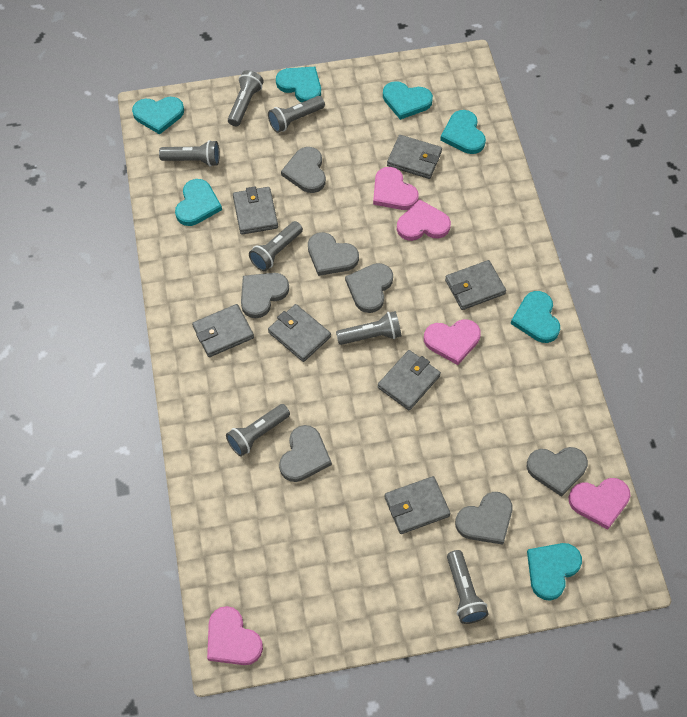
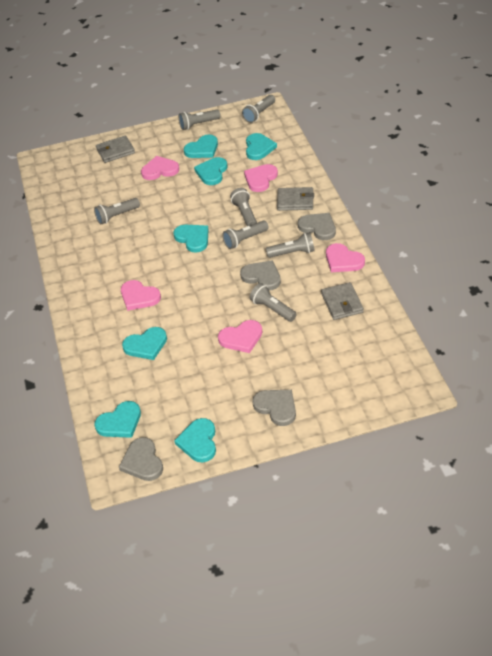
grey heart: [241,273,289,318] [279,425,332,482] [281,147,326,193] [308,232,359,276] [345,263,393,313] [455,492,513,545] [527,447,588,497] = 7 -> [119,437,163,481] [240,260,281,290] [252,390,296,426] [298,213,336,240] = 4
grey wallet: [192,304,254,357] [233,186,278,235] [268,304,331,362] [378,350,441,411] [384,476,451,534] [387,135,442,179] [445,260,506,310] = 7 -> [96,135,135,163] [277,187,314,211] [321,282,364,320] = 3

